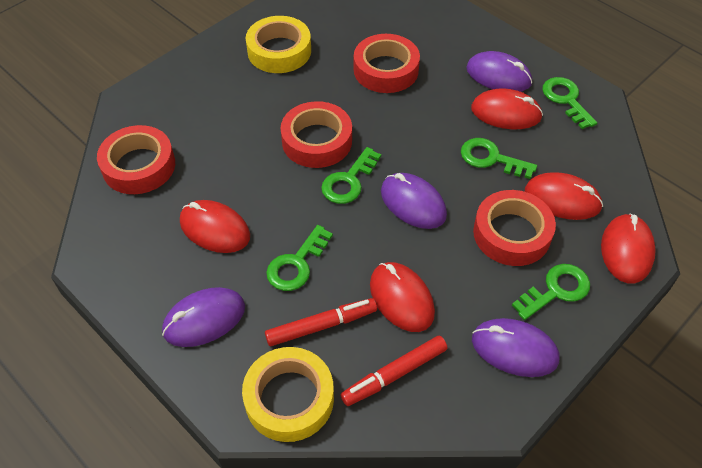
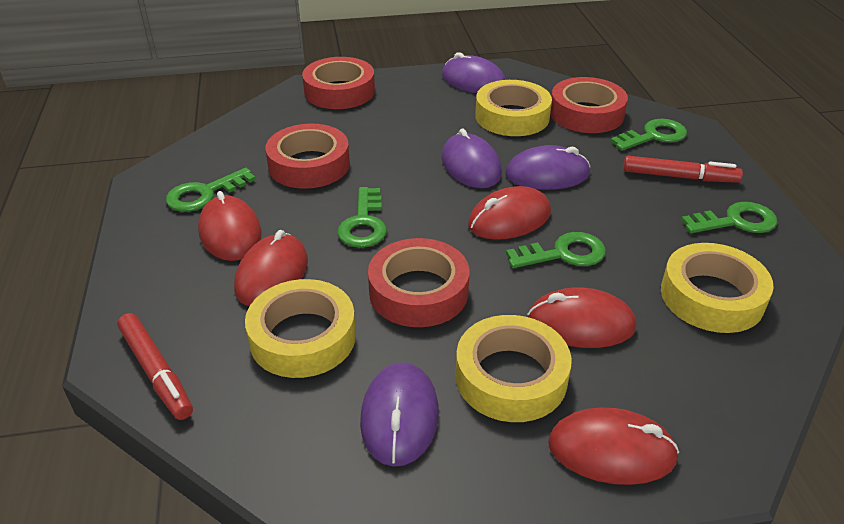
yellow tape: [242,347,334,442] [246,16,311,73] = 2 -> [245,279,356,378] [456,315,572,422] [475,80,552,136] [661,243,774,333] = 4

